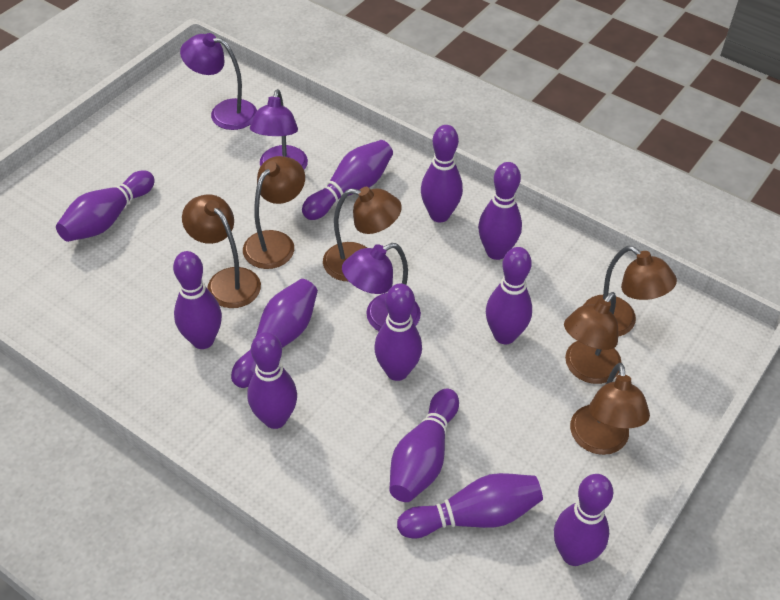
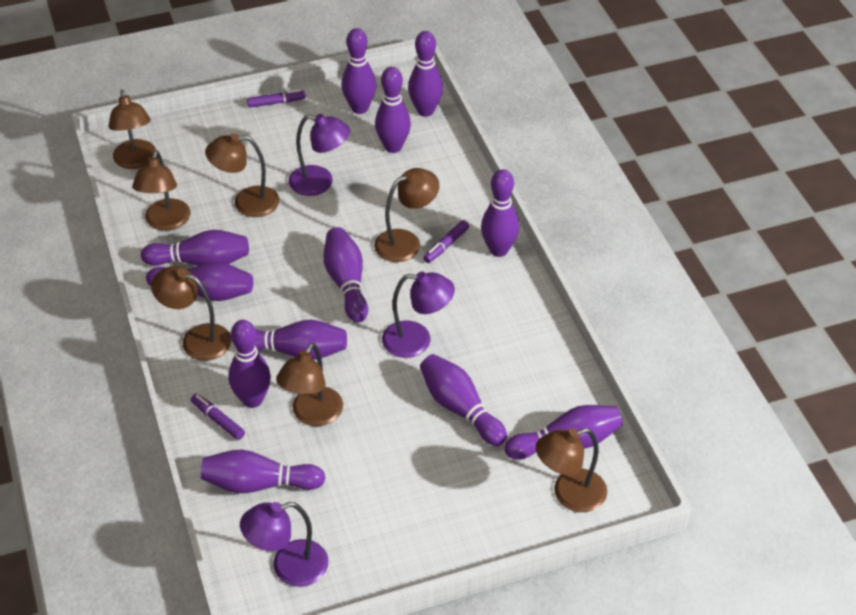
brown lamp: [182,194,261,308] [243,156,305,269] [323,187,402,281] [564,292,622,384] [570,363,650,455] [584,246,677,337] = 6 -> [108,90,156,169] [132,150,191,231] [151,266,232,361] [205,133,279,217] [276,343,343,426] [374,168,439,262] [536,428,607,512] = 7
purple marker: none = 0 -> [191,394,245,440] [247,89,306,108] [423,220,469,263] = 3

